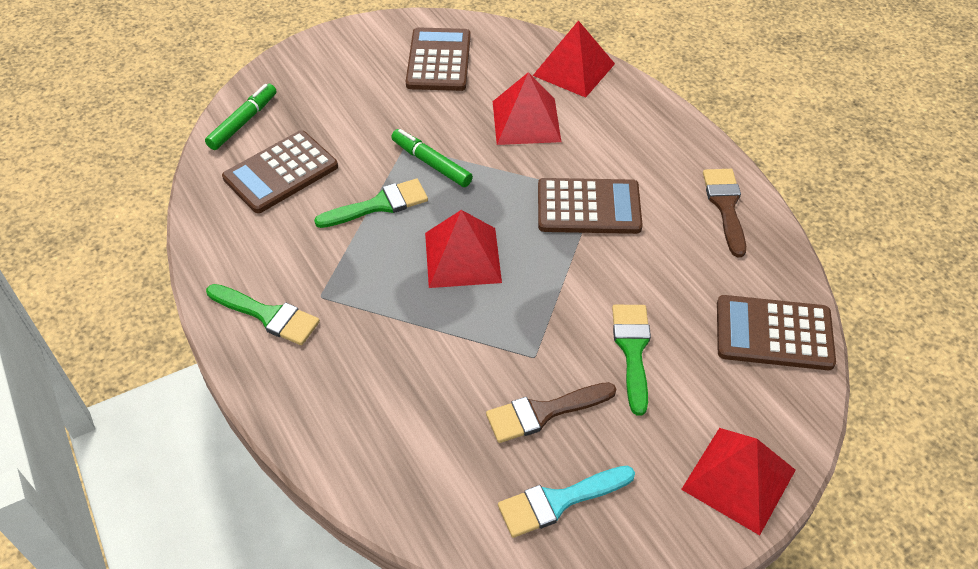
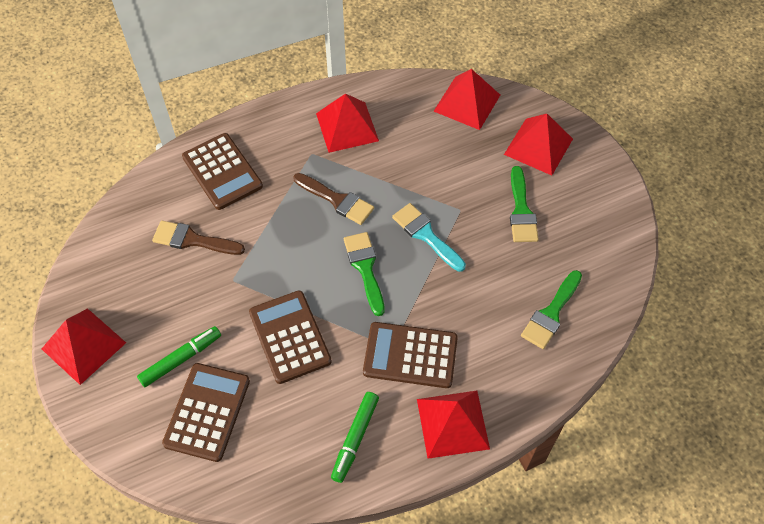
red pyramid: [425,210,502,288] [493,72,561,145] [533,20,615,98] [681,428,796,535] = 4 -> [42,308,126,385] [316,93,379,153] [417,391,490,459] [433,69,500,130] [504,114,573,176] = 5

